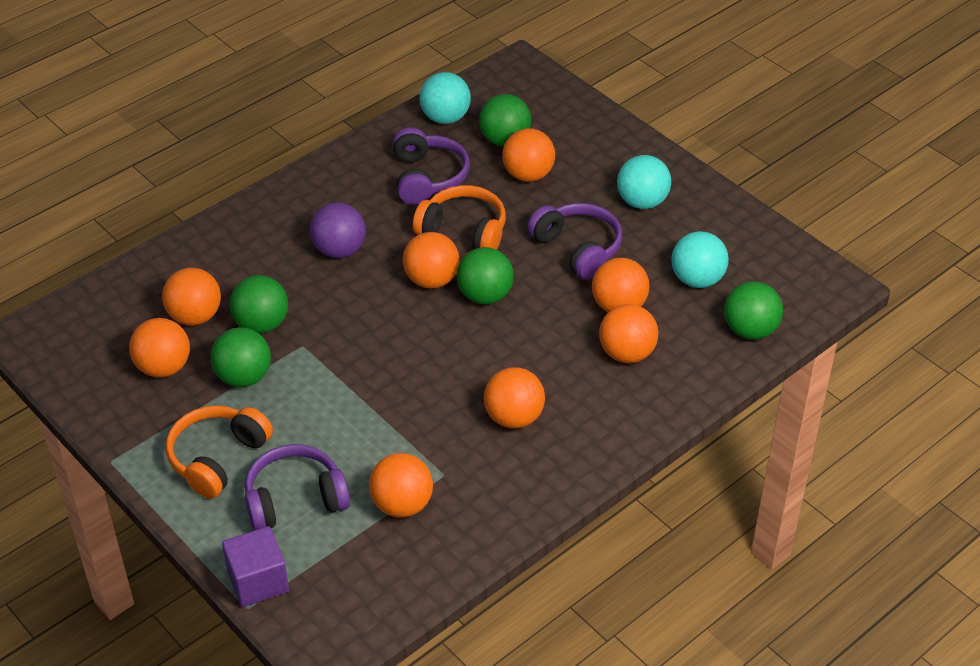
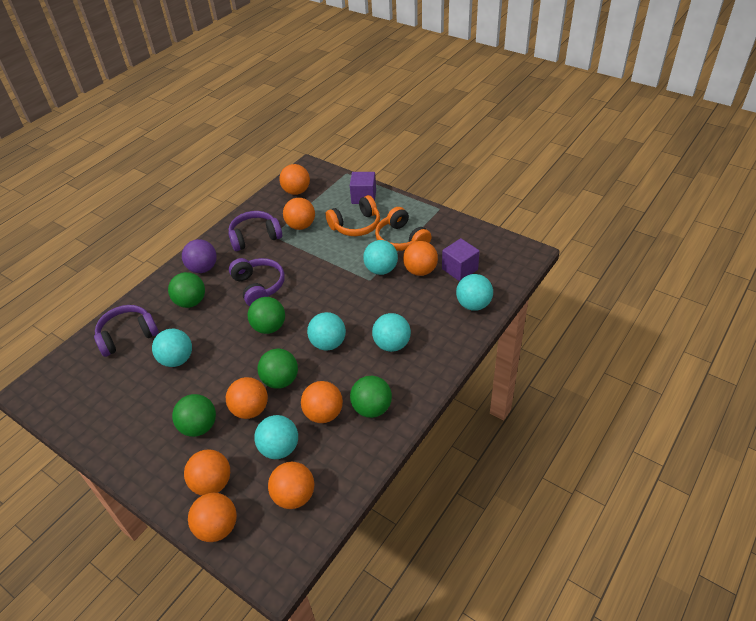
purple cube: [222,526,289,607] = 1 -> [350,172,376,204] [442,238,480,281] = 2
turquoise ball: [420,72,471,124] [617,155,671,209] [671,231,729,288] = 3 -> [152,329,192,367] [254,415,298,459] [307,312,346,351] [363,240,398,275] [372,313,411,352] [456,274,493,311] = 6

